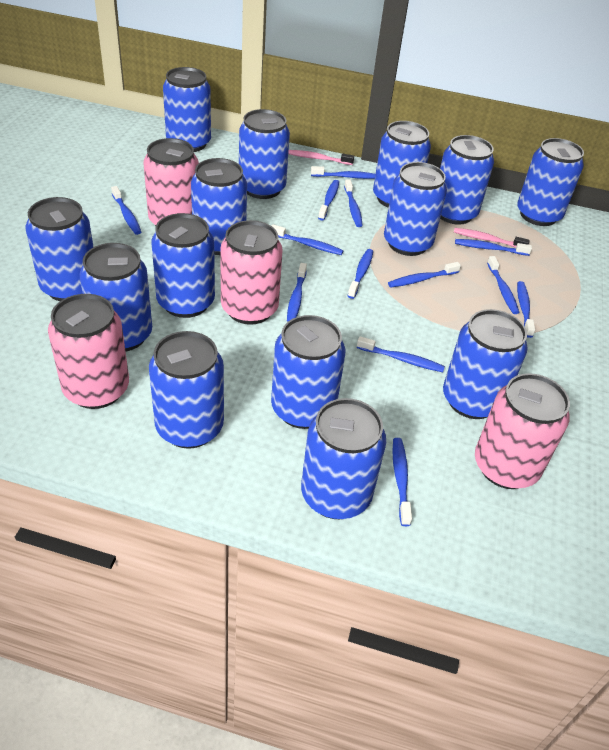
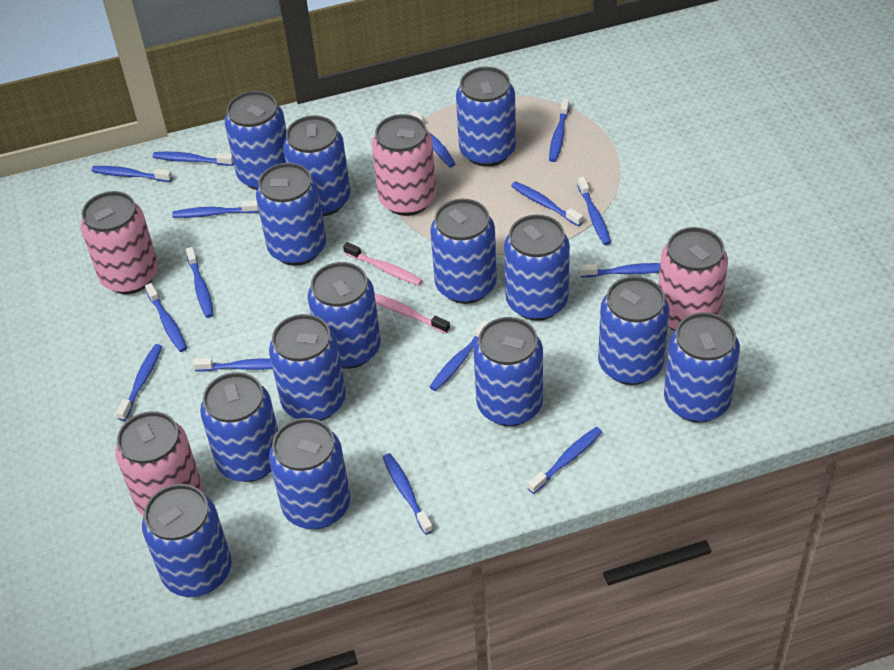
blue toothbrush: [111,186,141,235] [272,224,344,255] [287,263,307,322] [311,166,375,179] [318,180,339,220] [344,180,363,227] [348,249,373,299] [357,336,445,372] [388,262,461,287] [392,438,412,526] [455,239,532,256] [487,256,520,314] [517,281,535,338] = 13 -> [91,166,172,182] [116,344,162,421] [145,283,187,352] [153,151,234,166] [172,200,259,218] [186,247,214,318] [193,358,273,372] [383,453,433,535] [410,110,455,167] [429,320,489,391] [511,181,583,226] [528,427,602,494] [549,98,570,162] [577,177,611,245] [579,263,660,278] = 15

